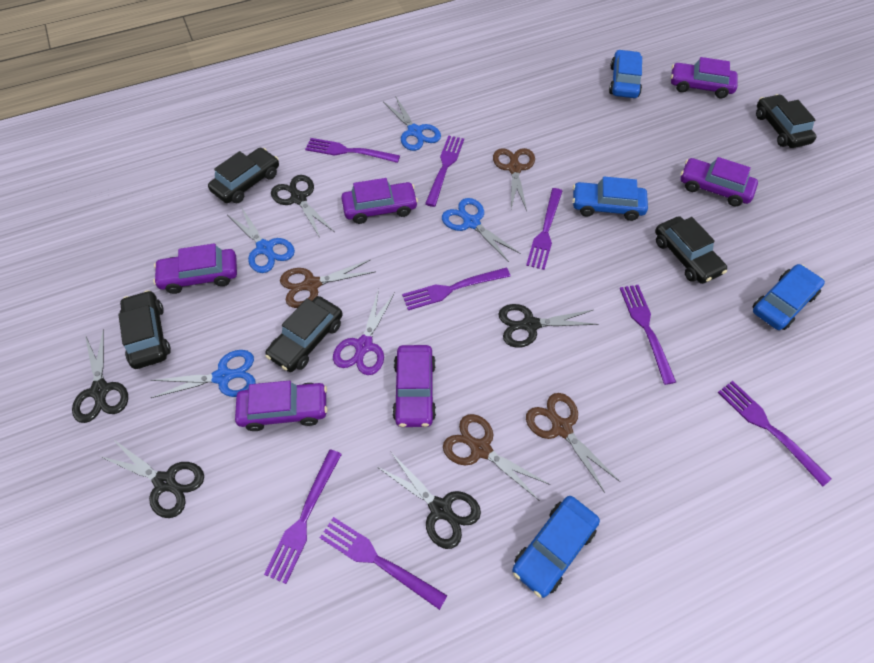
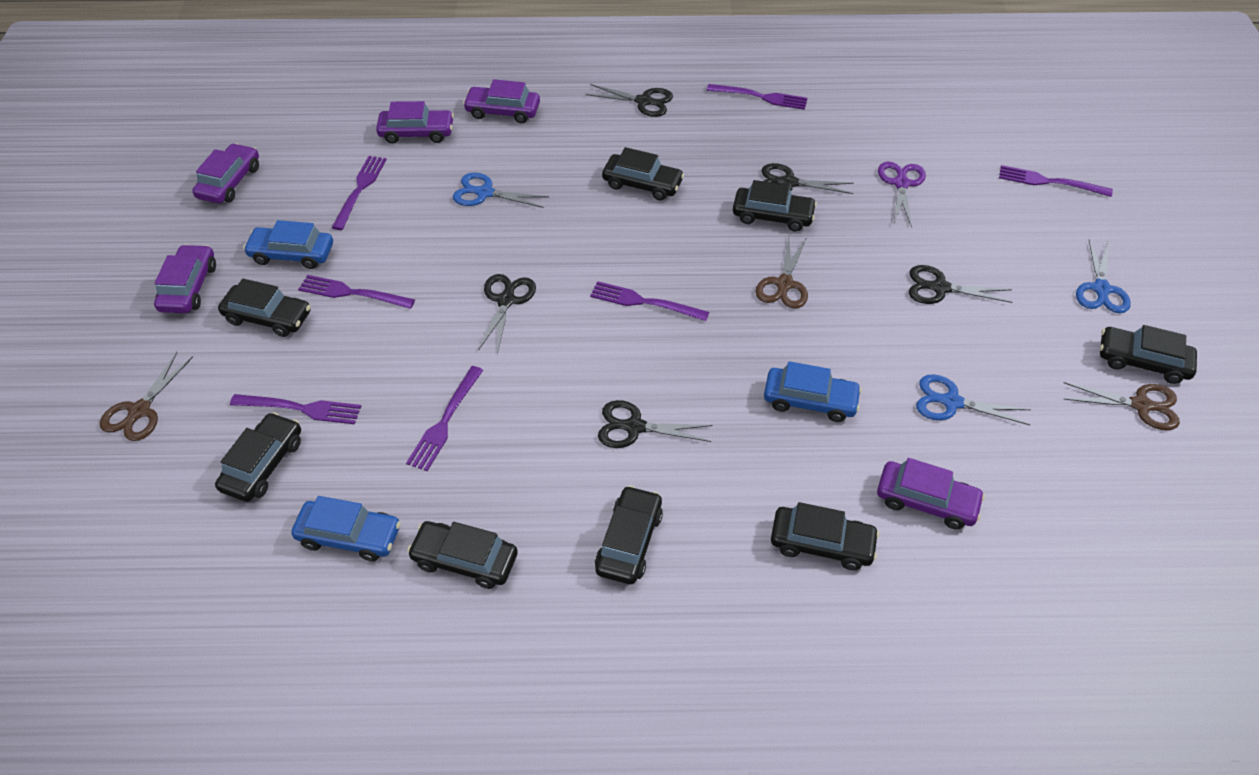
black car: [118,290,171,369] [208,148,279,203] [265,296,343,372] [655,216,727,284] [756,94,817,148] = 5 -> [215,412,301,502] [218,279,311,337] [407,521,518,589] [595,485,663,584] [602,147,684,200] [733,180,817,232] [771,502,879,570] [1100,325,1197,384] = 8
blue car: [512,496,600,598] [572,176,648,221] [609,50,642,98] [753,264,825,330] = 4 -> [243,220,333,269] [291,496,401,562] [764,361,862,422] = 3
blue scissors: [150,350,256,398] [228,207,295,273] [383,96,441,151] [442,198,521,262] = 4 -> [453,173,548,208] [916,374,1031,425] [1076,240,1131,313] = 3
brown scissors: [280,259,376,308] [443,414,551,501] [493,148,535,211] [526,393,620,493] = 4 -> [100,352,193,441] [756,237,808,309] [1063,382,1180,430] = 3
purple car: [153,243,237,294] [235,381,328,431] [341,178,418,224] [392,345,436,427] [671,57,738,98] [680,157,758,206] = 6 -> [154,244,216,313] [192,143,259,204] [376,101,454,144] [463,79,540,123] [877,458,985,529] = 5
purple fork: [264,449,342,584] [305,138,400,163] [320,517,448,610] [402,268,511,310] [425,136,464,207] [526,188,562,270] [620,285,676,385] [718,381,832,486] = 8 -> [230,394,361,424] [298,275,415,309] [332,156,387,230] [406,366,483,471] [590,281,709,321] [707,84,807,110] [999,165,1113,197] = 7

